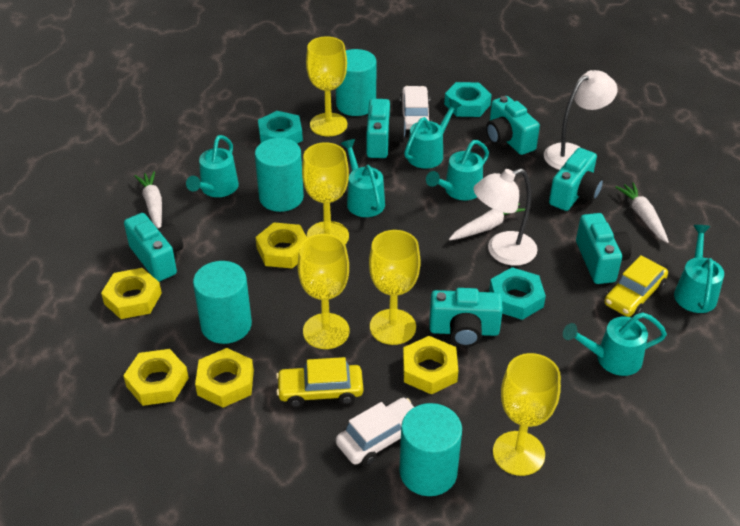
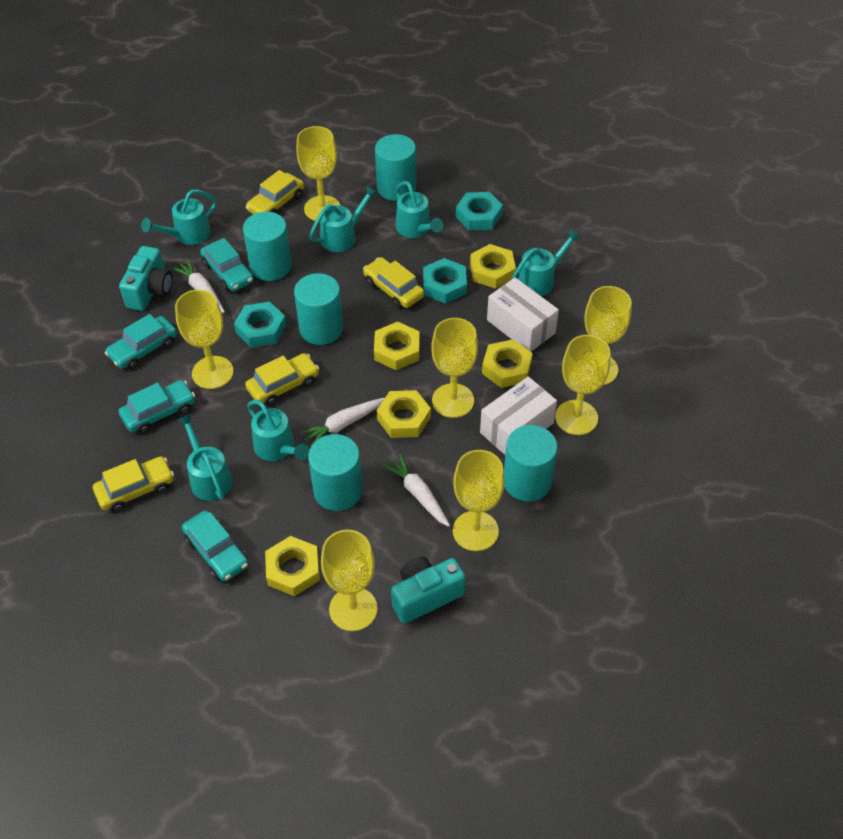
turquoise camera: [124,213,183,281] [367,99,406,158] [430,288,503,347] [486,96,540,155] [549,148,604,211] [576,213,632,284] = 6 -> [119,246,172,311] [391,557,465,624] = 2
turquoise car: none = 0 -> [105,314,177,370] [119,380,195,434] [182,510,249,582] [200,238,254,292] = 4
turquoise cylinder: [193,261,252,344] [255,138,304,212] [336,49,377,116] [399,403,462,496] = 4 -> [243,212,292,281] [294,273,343,345] [308,434,363,511] [375,134,416,201] [504,425,558,502] = 5
white box: none = 0 -> [480,376,557,455] [487,277,559,352] = 2
white car: [336,398,414,466] [400,86,432,130] = 2 -> none = 0
white lamp: [473,168,538,266] [544,70,618,170] = 2 -> none = 0
yellow car: [276,357,363,408] [604,255,668,317] = 2 -> [93,456,174,512] [245,353,319,406] [246,170,304,214] [363,257,424,309] = 4
yellow goblet: [298,234,350,349] [302,142,349,244] [306,36,347,136] [369,230,421,345] [493,353,561,476] = 5 -> [175,289,234,389] [296,126,341,221] [321,530,377,631] [431,318,478,418] [453,450,505,551] [555,335,610,435] [584,286,632,385] = 7

